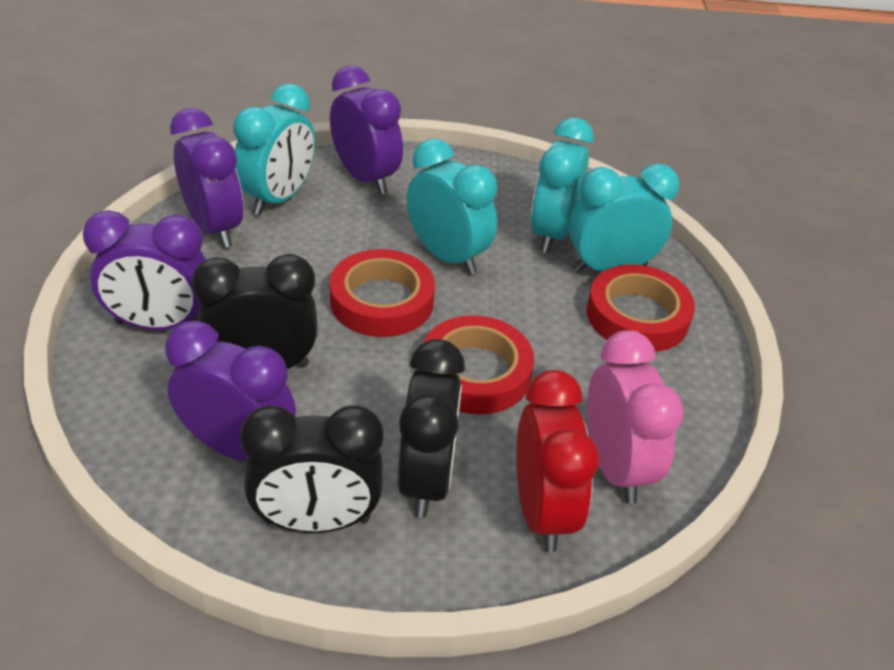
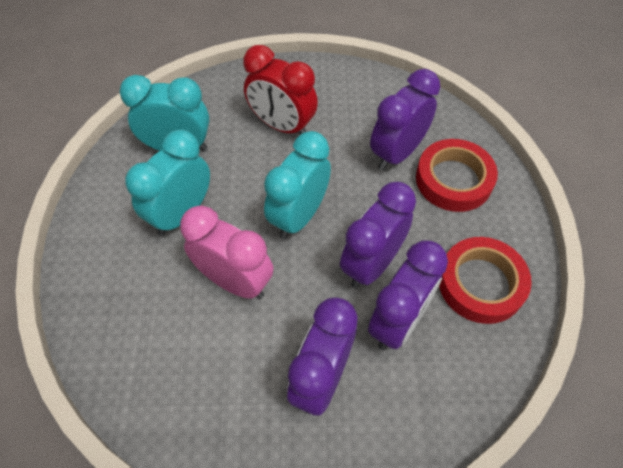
black clock: [192,254,318,369] [240,405,383,533] [398,339,465,518] = 3 -> none = 0
red tape: [329,249,435,337] [423,315,534,414] [587,264,695,352] = 3 -> [416,139,498,212] [439,237,532,324] = 2
turquoise clock: [233,83,315,215] [407,138,497,275] [530,118,594,253] [569,163,679,273] = 4 -> [120,75,210,151] [125,129,210,236] [264,131,331,239] = 3

